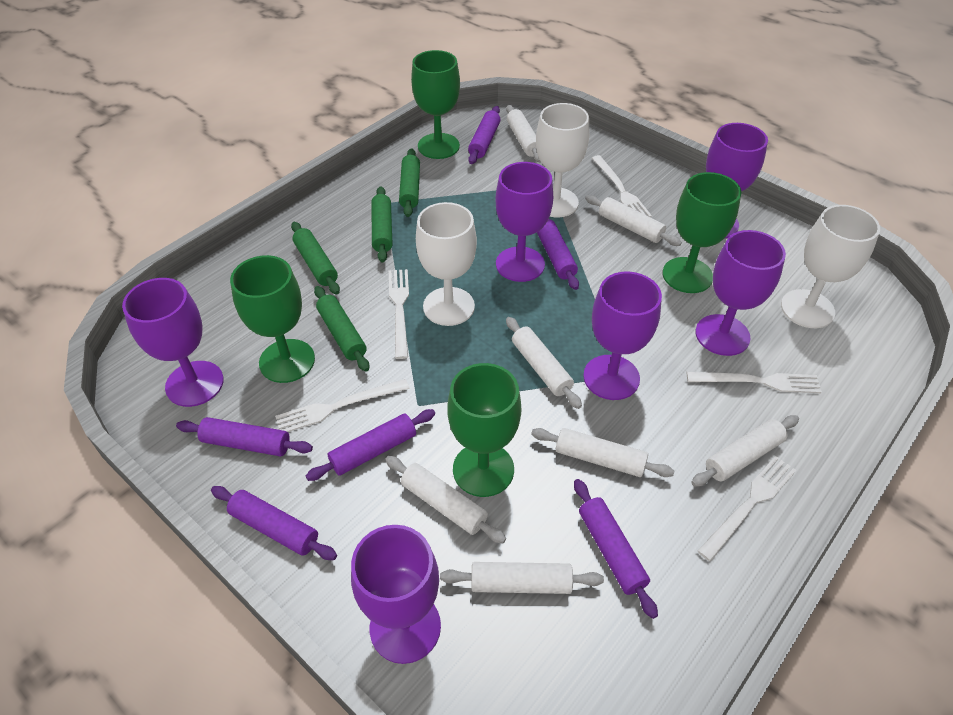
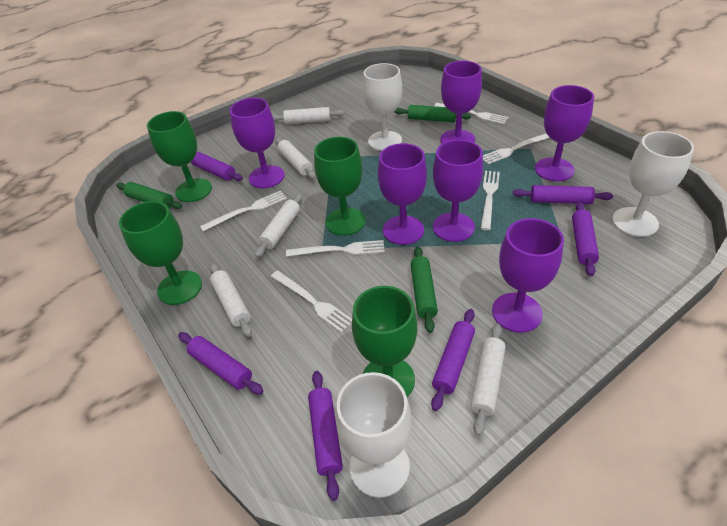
green rolling pin: [291,222,340,295] [314,286,369,372] [371,186,392,263] [399,148,420,217] = 4 -> [116,182,182,209] [394,105,471,122] [411,246,438,333] = 3
white fork: [275,379,409,432] [389,269,409,359] [592,155,652,217] [687,372,822,393] [698,456,796,562] = 5 -> [200,191,287,232] [271,270,352,333] [286,240,385,257] [434,103,509,124] [480,171,500,230] [483,133,550,164] = 6
white rolling pin: [385,456,506,544] [440,562,604,594] [506,105,541,163] [506,317,582,409] [531,428,674,477] [585,195,682,246] [691,415,799,487] = 7 -> [210,263,252,337] [255,193,303,258] [272,107,345,124] [275,138,316,179] [470,323,506,436] = 5

